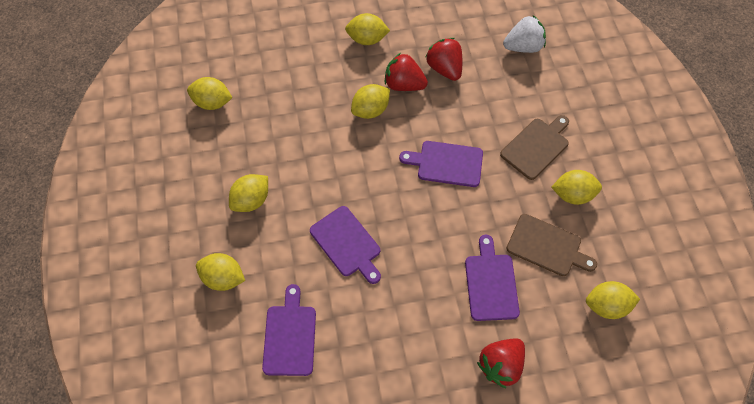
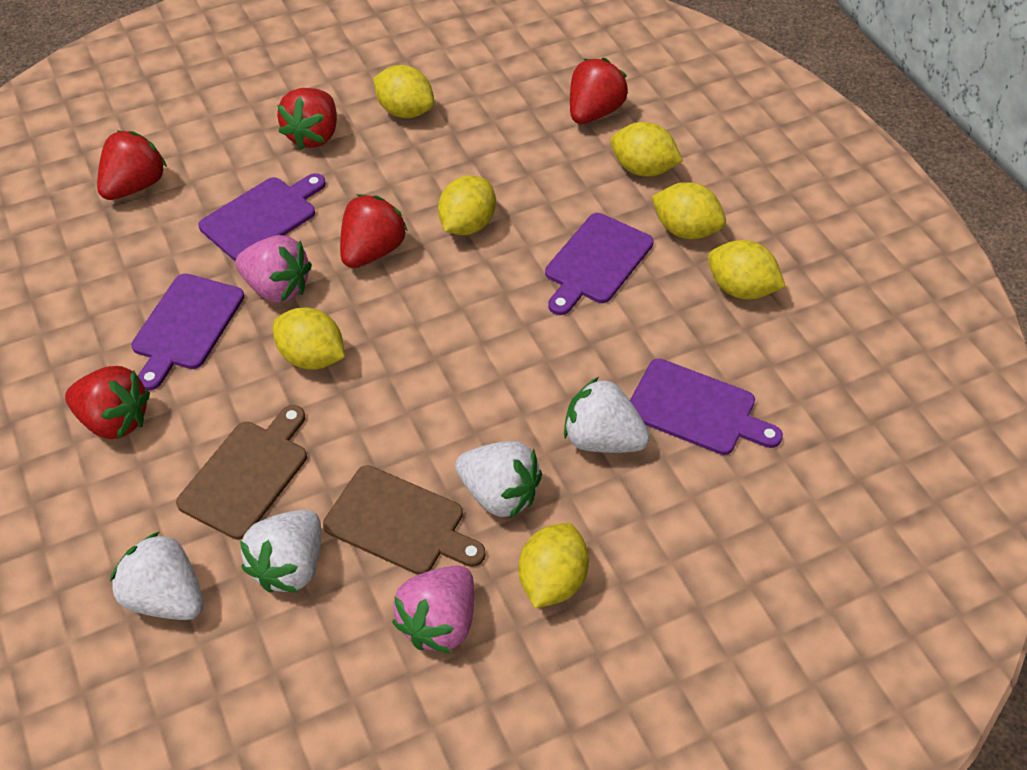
pink strawberry: none = 0 -> [235,235,312,303] [392,565,474,653] = 2
red strawberry: [385,53,428,91] [426,38,462,81] [477,338,525,388] = 3 -> [65,366,150,439] [97,131,167,200] [277,88,337,150] [340,195,408,268] [570,58,628,124] = 5
white strawberry: [503,16,546,53] = 1 -> [110,532,203,620] [240,510,321,593] [455,441,542,519] [564,377,650,453] = 4

